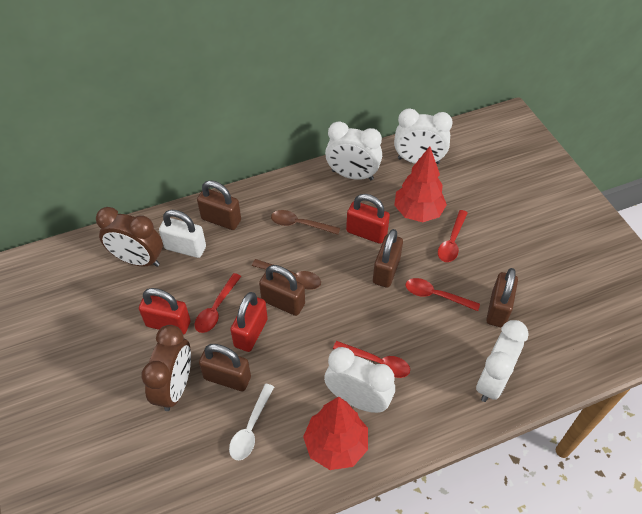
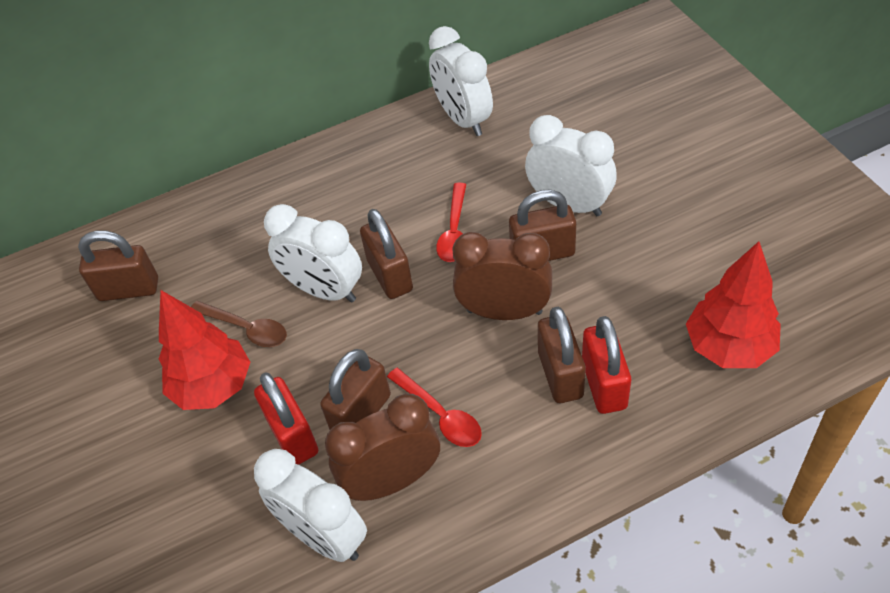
brown spoon: [252,259,321,290] [271,210,340,235] = 2 -> [191,301,287,347] = 1
red padlock: [139,288,191,335] [230,292,268,352] [346,194,390,244] = 3 -> [254,372,318,465] [582,316,631,414] = 2
red spoon: [195,273,241,333] [333,341,410,378] [406,278,480,311] [438,210,468,262] = 4 -> [387,368,482,447] [436,183,466,262] = 2
white padlock: [159,210,206,258] = 1 -> none = 0
white spoon: [229,384,274,460] = 1 -> none = 0

